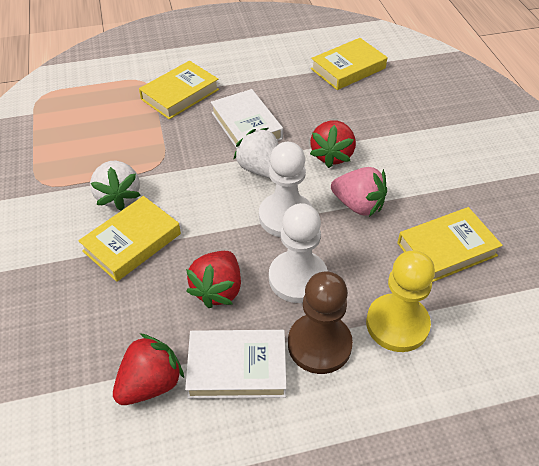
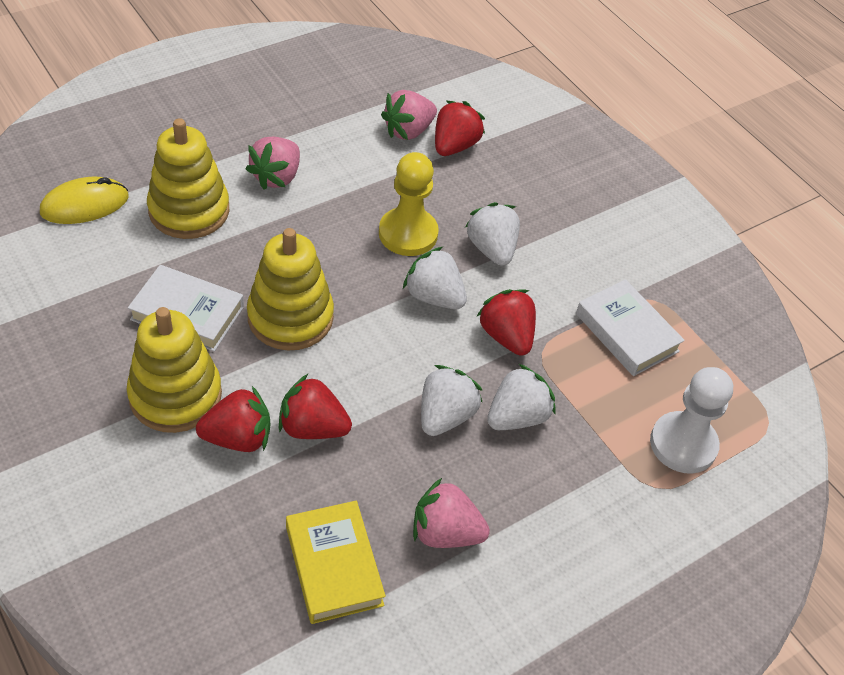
brown pawn: [288,272,353,374] = 1 -> none = 0
pink strawberry: [331,167,387,217] = 1 -> [246,137,300,190] [381,90,437,140] [413,478,490,548] = 3
red strawberry: [113,333,184,405] [186,251,241,308] [310,120,356,168] = 3 -> [196,386,270,452] [279,374,352,439] [435,101,485,156] [477,289,536,356] = 4
white pawn: [259,142,312,237] [269,203,328,303] = 2 -> [650,367,733,474] = 1
white strawberry: [90,161,141,211] [233,128,279,178] = 2 -> [403,247,467,309] [421,365,483,436] [465,202,520,266] [487,364,555,430] = 4
yellow book: [78,196,181,282] [139,61,219,119] [311,38,387,90] [397,207,503,282] = 4 -> [286,501,386,624] = 1
yellow mouse: none = 0 -> [40,176,129,224] = 1
yellow stacking toy: none = 0 -> [127,307,222,433] [147,118,229,239] [247,228,334,350] = 3

